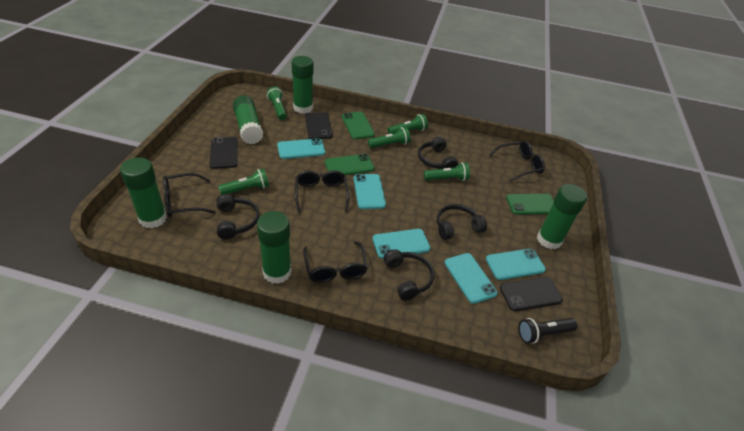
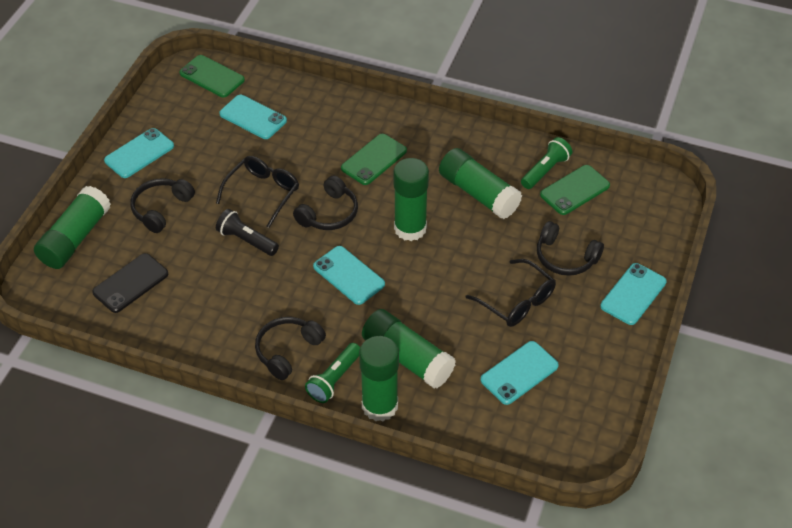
black glasses: [163,173,216,217] [295,170,349,213] [303,241,368,283] [489,141,545,182] = 4 -> [216,156,299,228] [466,259,556,327] = 2
black phone: [210,137,238,169] [305,112,333,139] [500,277,563,311] = 3 -> [92,253,168,313] = 1
green flashlight: [218,169,269,195] [267,86,287,120] [368,127,411,148] [388,114,428,134] [424,163,470,181] = 5 -> [305,343,360,403] [521,137,572,189] = 2

